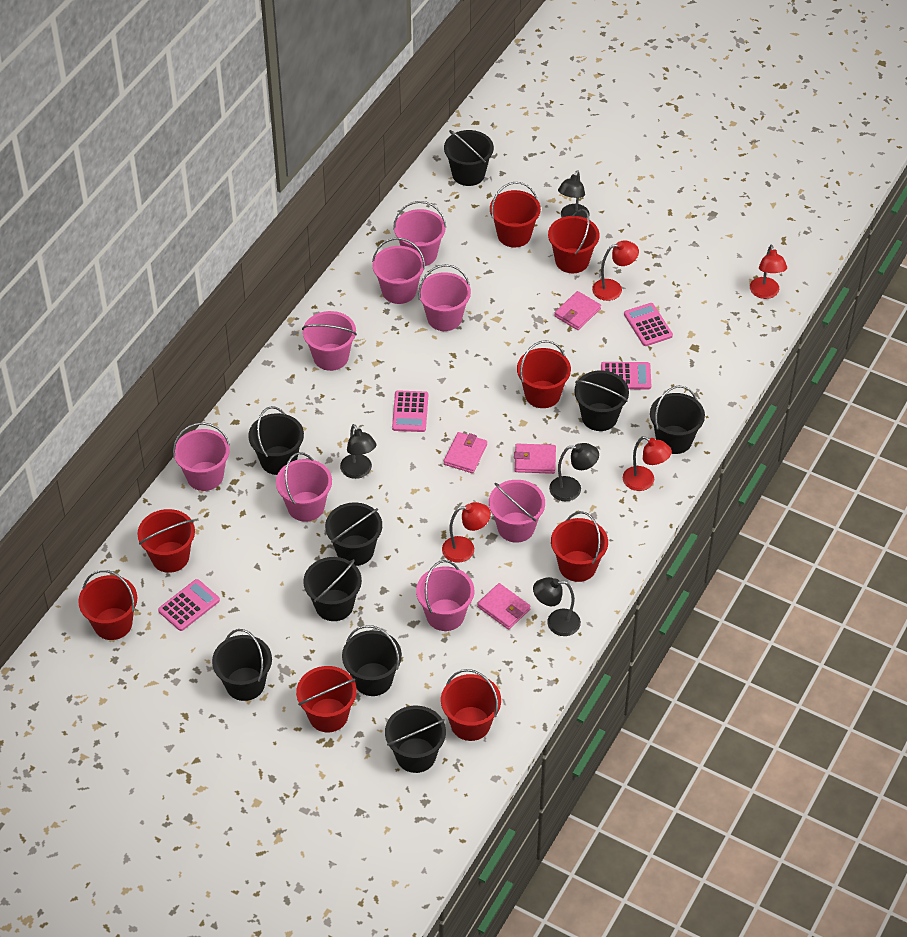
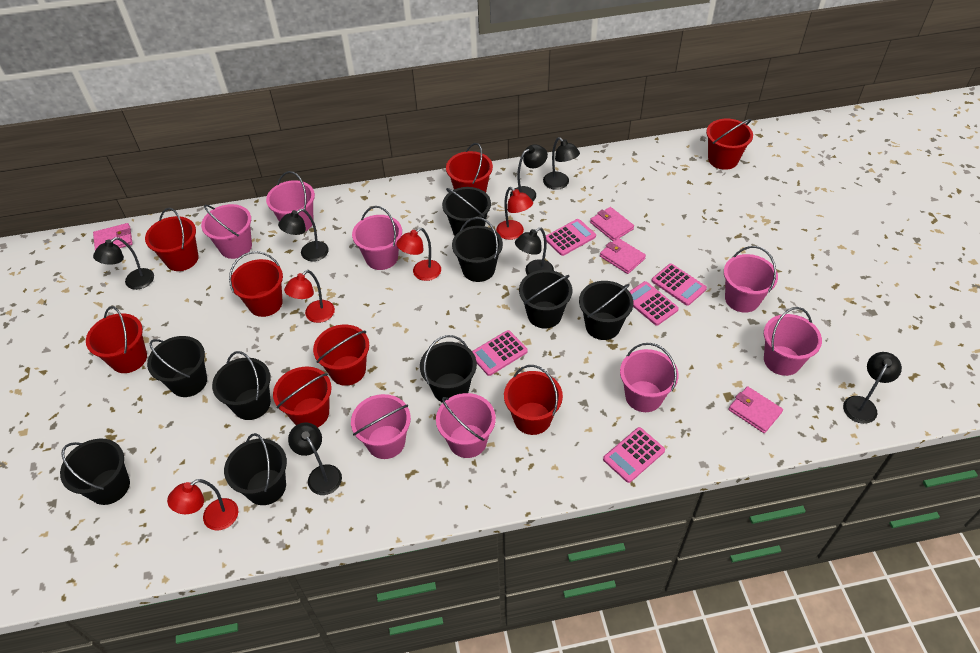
black lamp: [340,424,376,479] [533,577,581,636] [549,443,599,501] [558,170,590,219] = 4 -> [93,237,154,290] [278,209,329,261] [288,423,342,495] [510,144,548,201] [515,227,554,275] [543,137,580,190] [843,352,902,424] = 7
pink calculator: [158,579,220,631] [392,390,428,432] [601,362,651,390] [624,303,673,346] = 4 -> [472,330,528,376] [546,219,596,256] [603,427,665,483] [629,281,679,326] [652,264,707,306] = 5

